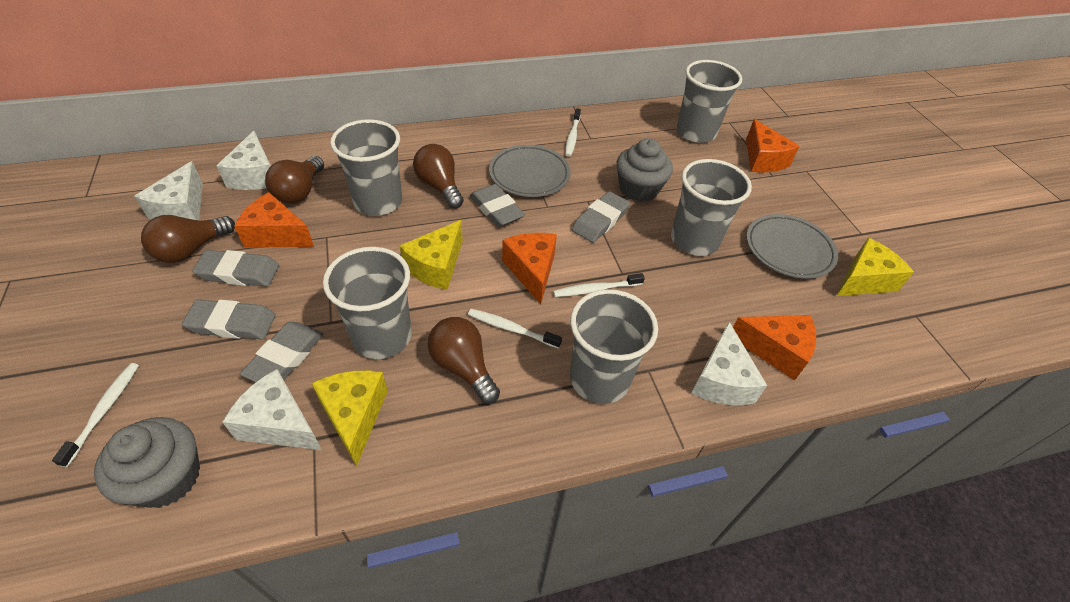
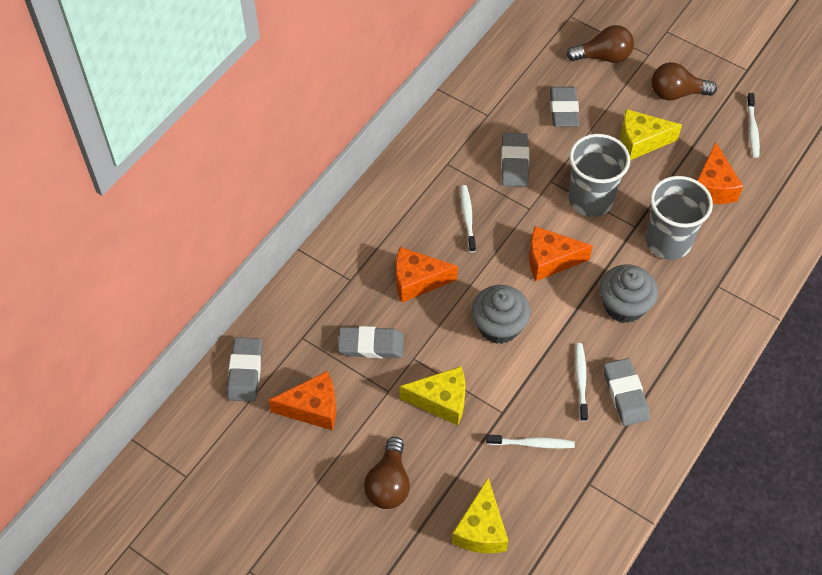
brown light bulb: [141,215,235,263] [265,156,324,204] [413,144,464,208] [428,317,500,404] = 4 -> [364,437,410,509] [566,25,634,63] [651,62,717,101] = 3
grey cup: [323,247,412,359] [330,119,402,216] [570,289,658,404] [671,159,752,256] [676,60,742,143] = 5 -> [568,134,630,217] [646,176,713,260] = 2
grey plate: [489,145,571,197] [746,214,838,279] = 2 -> none = 0
white cheese: [134,161,203,220] [216,131,271,190] [222,369,322,450] [691,322,767,405] = 4 -> none = 0

